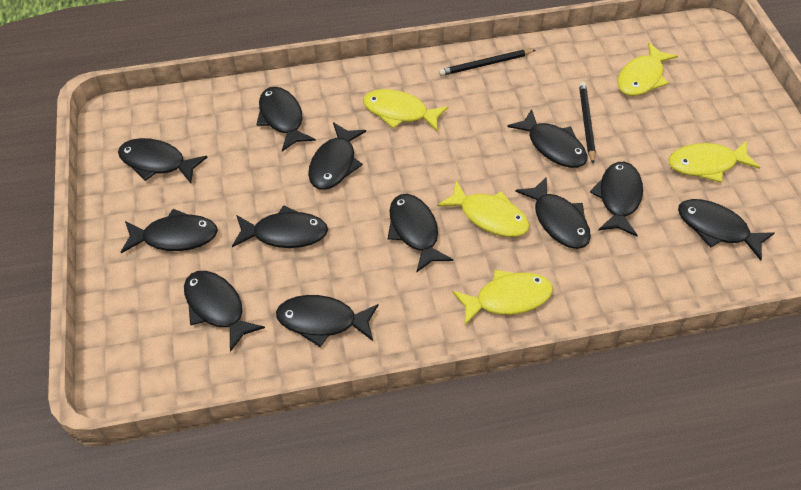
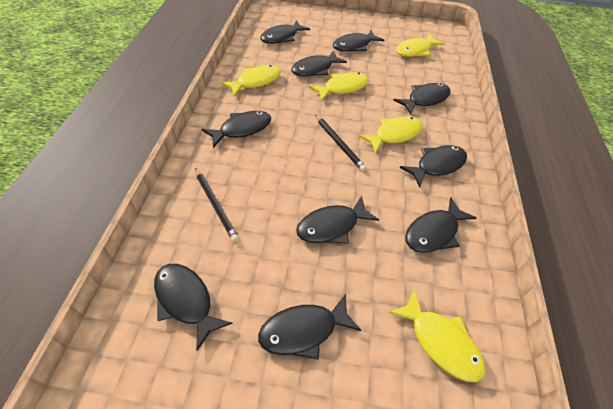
black fish: [118,138,208,183] [121,209,218,253] [184,271,265,352] [232,205,328,248] [256,87,316,151] [276,295,378,347] [308,122,366,190] [388,194,453,273] [507,109,587,168] [515,176,591,249] [590,162,643,237] [678,199,774,261] = 12 -> [154,264,233,351] [202,111,271,148] [258,294,361,360] [260,20,310,44] [291,51,347,76] [296,196,379,244] [333,30,384,51] [393,83,451,115] [400,145,467,188] [405,197,477,253] = 10

